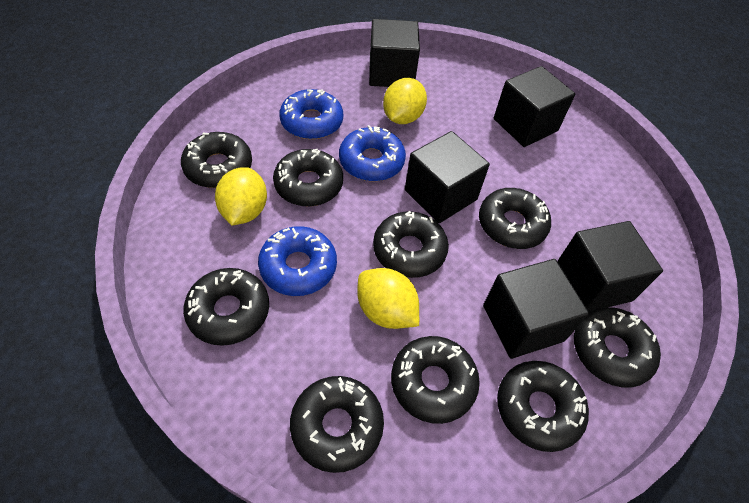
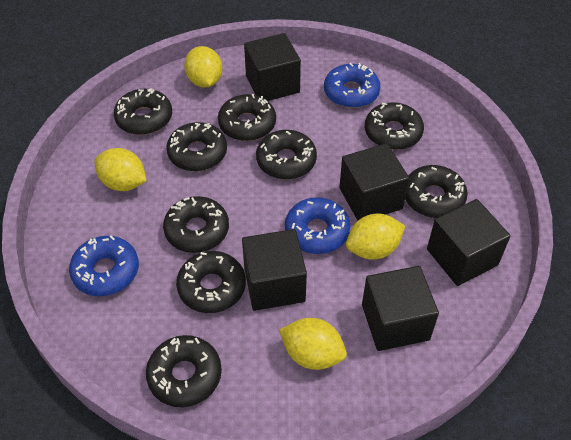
yellow lemon: [215,167,267,225] [357,268,419,329] [383,78,427,124] = 3 -> [95,148,147,191] [184,46,222,88] [279,318,347,370] [346,214,405,260] = 4

